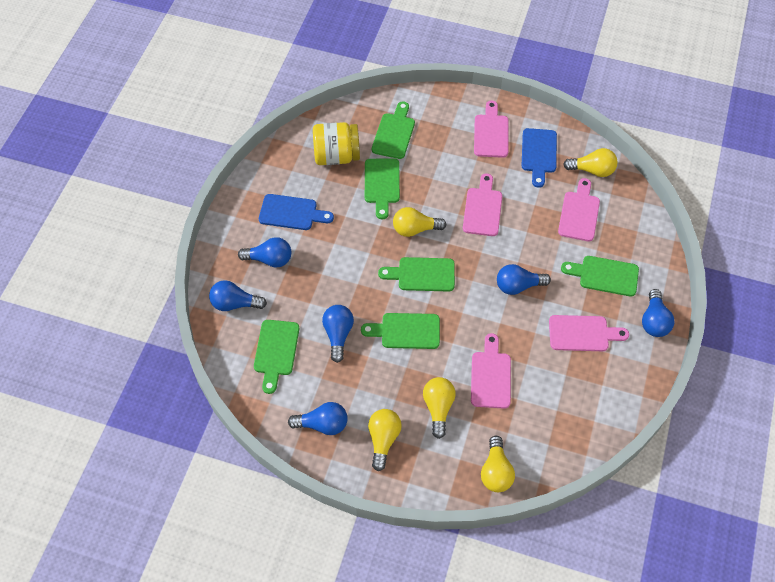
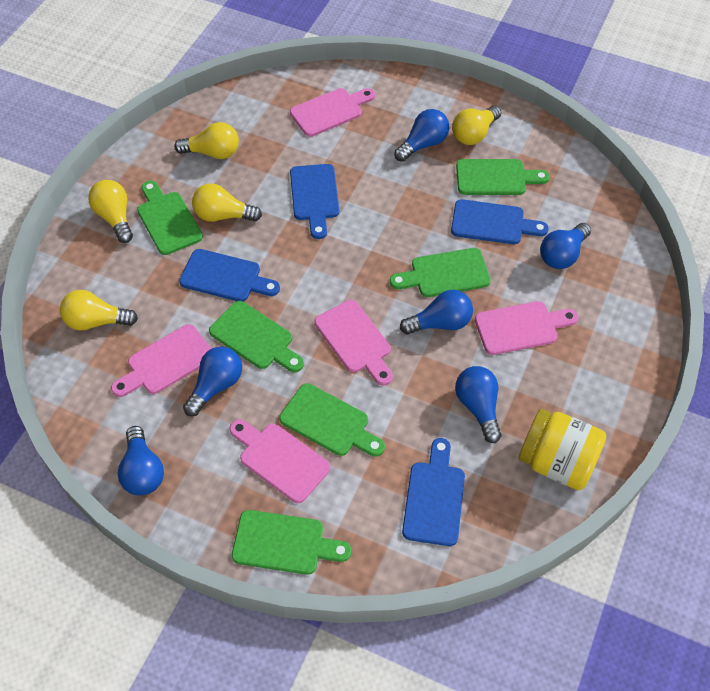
blue cutting board: [259,194,334,230] [522,128,557,188] = 2 -> [179,249,280,301] [290,164,339,239] [402,438,465,546] [451,199,549,244] = 4

